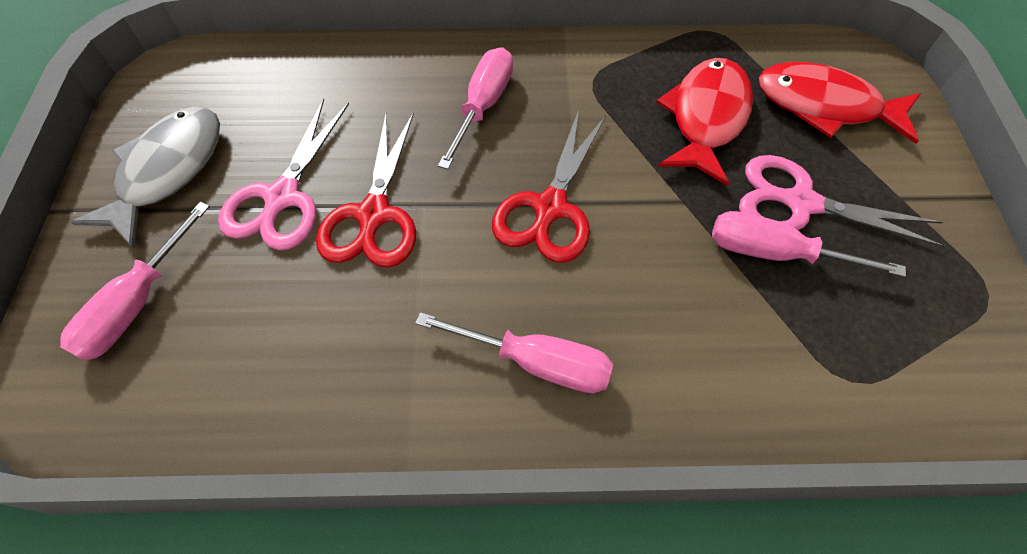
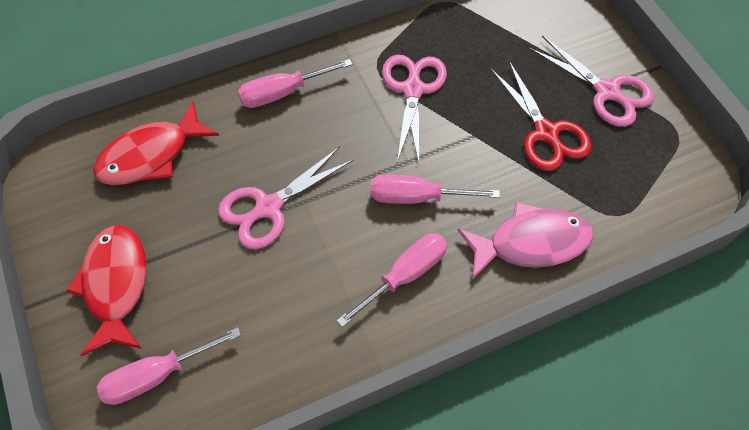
grey fish: [71,107,220,248] = 1 -> none = 0
pink fish: none = 0 -> [458,202,593,279] = 1
pink scissors: [218,98,349,250] [739,155,945,247] = 2 -> [218,147,354,249] [382,55,447,163] [529,36,655,127] = 3
red scissors: [316,112,416,268] [492,110,606,263] = 2 -> [491,61,592,171] = 1

